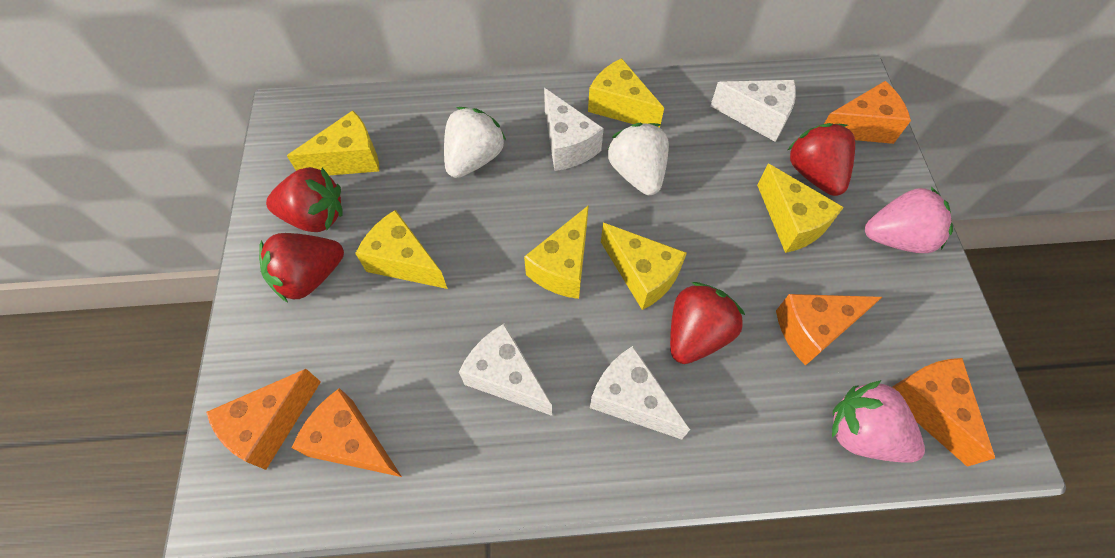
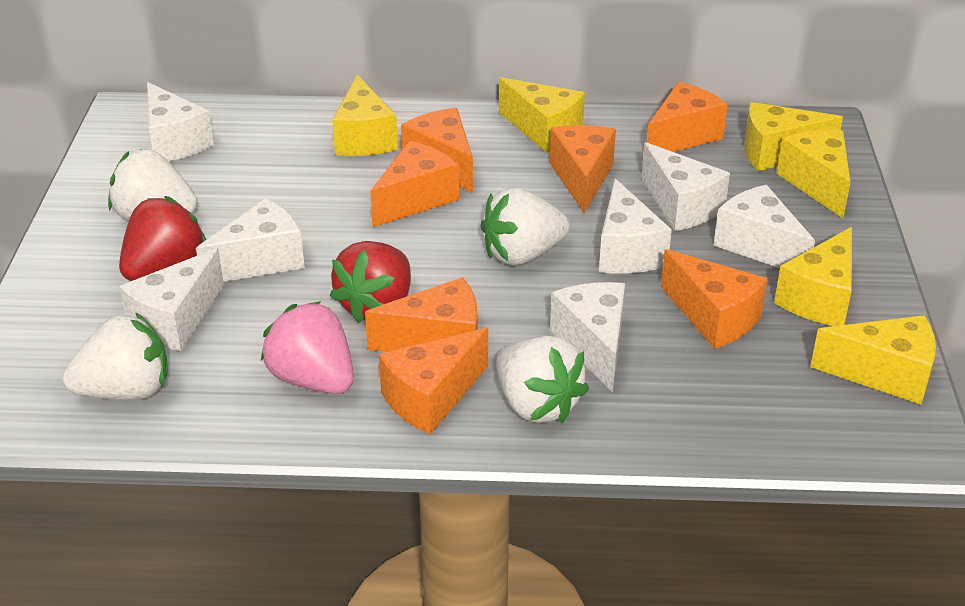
orange cheese: [206,369,321,470] [292,388,402,477] [776,294,882,366] [824,81,911,144] [892,358,995,467] = 5 -> [365,277,478,352] [370,141,459,227] [379,328,488,435] [401,108,473,193] [550,125,616,213] [647,82,728,152] [661,249,768,349] = 7
pink strawberry: [832,380,925,463] [865,187,953,253] = 2 -> [261,301,354,394] = 1
red strawberry: [259,233,344,302] [266,167,343,232] [670,282,745,364] [788,123,855,196] = 4 -> [119,196,206,281] [330,241,411,323] = 2
white cheese: [459,323,552,416] [544,88,604,171] [590,346,690,440] [710,80,796,142] = 4 -> [119,248,224,351] [147,82,214,162] [196,198,305,282] [550,282,625,392] [599,178,672,274] [641,142,730,231] [714,185,815,268] = 7
white strawberry: [444,107,506,178] [607,123,669,195] = 2 -> [63,312,168,400] [108,149,197,221] [480,188,570,266] [496,336,589,423] = 4

